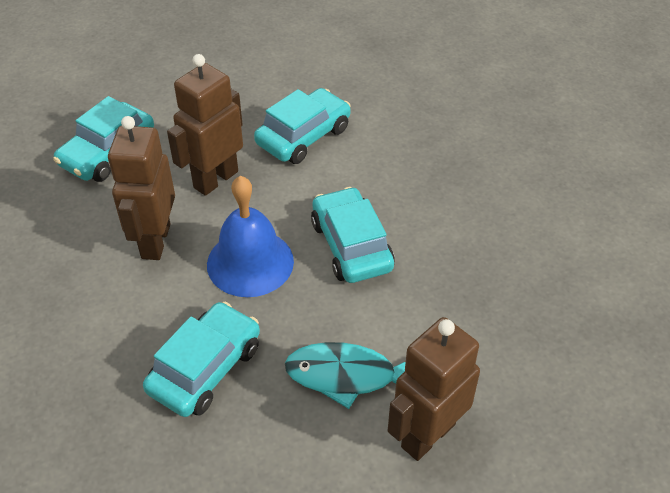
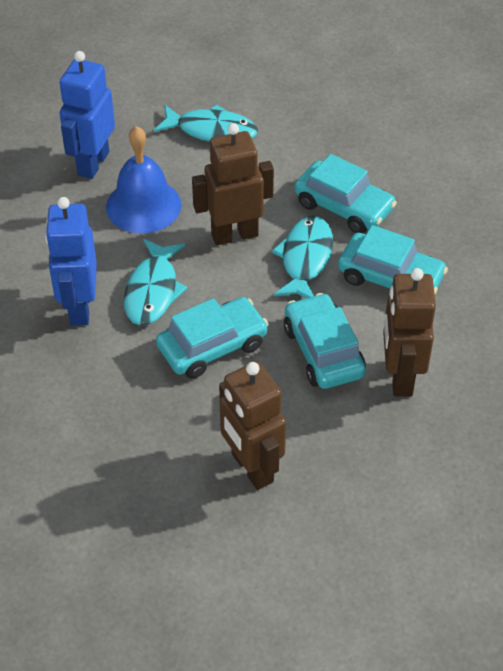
blue robot: none = 0 -> [45,197,97,326] [60,51,115,179] = 2
turquoise fish: [285,342,406,409] = 1 -> [124,239,188,325] [154,104,258,142] [272,216,333,298] = 3

